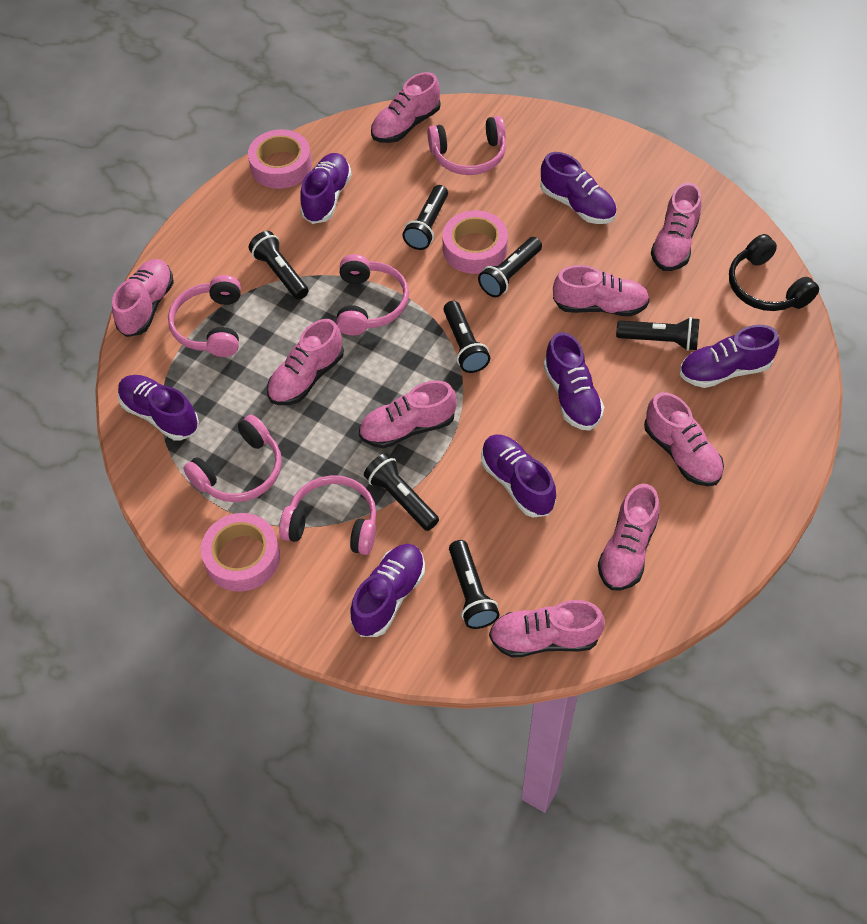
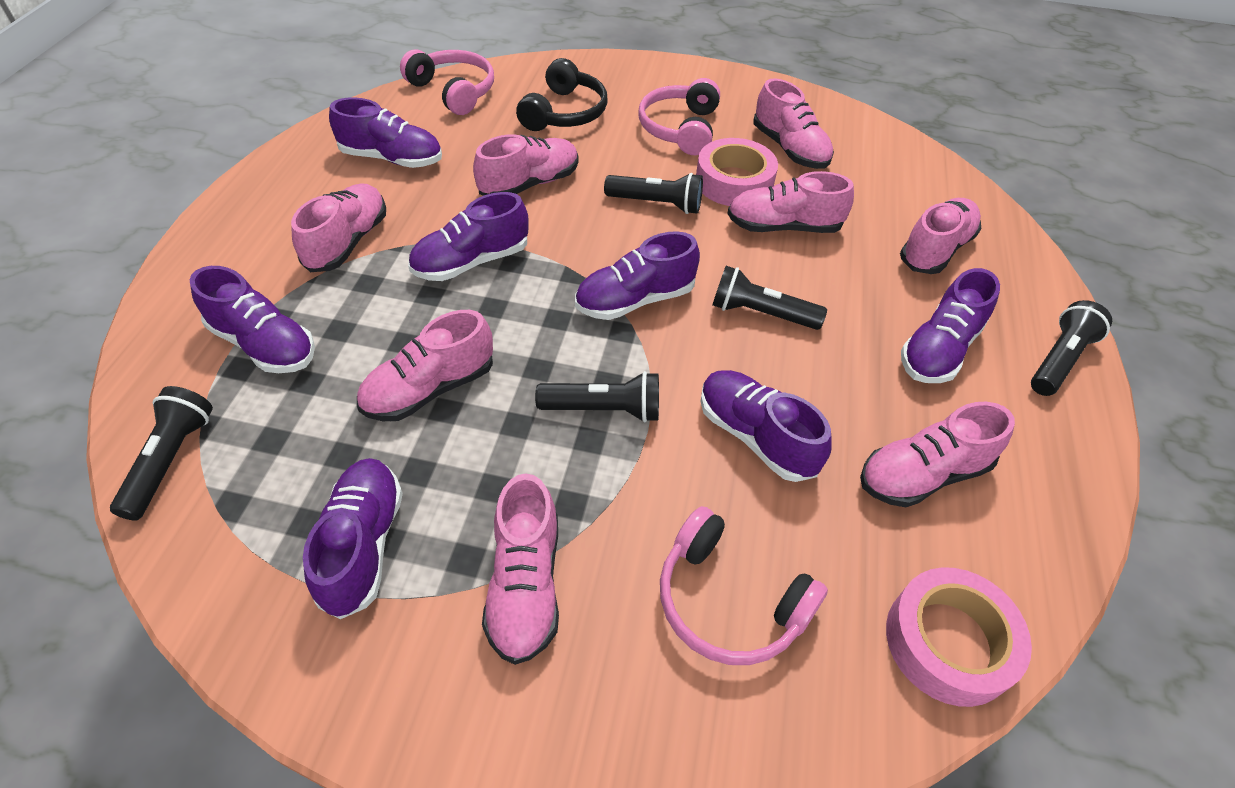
black flashlight: [249,231,309,300] [364,453,439,531] [402,185,448,250] [443,301,490,373] [449,540,500,629] [478,237,542,297] [616,317,700,351] = 7 -> [110,386,213,521] [535,371,659,422] [604,173,703,214] [713,266,827,330] [1031,300,1112,396] = 5
pink headphones: [168,275,241,357] [183,415,282,502] [279,475,377,555] [336,254,409,336] [427,116,506,175] = 5 -> [400,49,494,115] [638,78,720,155] [660,506,828,665] = 3
pink shoe: [112,259,174,337] [267,319,344,405] [359,381,457,448] [371,72,441,143] [489,600,605,657] [553,265,650,316] [598,484,660,591] [644,392,724,486] [651,183,702,271] = 9 -> [291,183,386,272] [357,310,493,421] [473,134,579,196] [482,473,559,665] [727,171,854,233] [754,78,834,169] [860,402,1015,507] [900,198,981,274] = 8
pink tape: [201,513,280,592] [248,129,312,189] [443,210,508,274] = 3 -> [696,138,778,206] [886,567,1032,707] = 2

